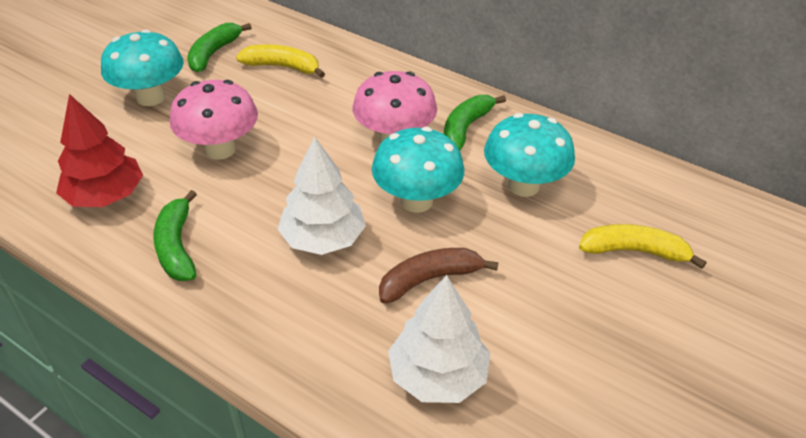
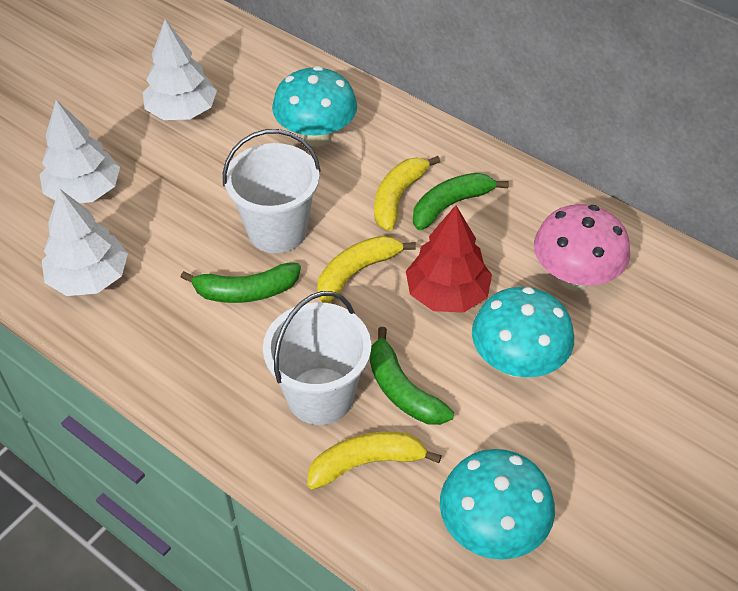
brown banana: [379,248,499,304] = 1 -> none = 0
pink mushroom: [170,80,258,160] [353,71,437,143] = 2 -> [534,204,630,291] = 1
white bucket: none = 0 -> [223,129,321,253] [263,291,371,425] = 2
white tree: [277,136,366,255] [388,275,490,403] = 2 -> [40,100,120,203] [42,188,128,296] [143,19,217,120] = 3
yellow banana: [236,44,325,78] [579,224,707,269] = 2 -> [307,432,442,490] [317,236,416,303] [374,156,440,231] = 3

